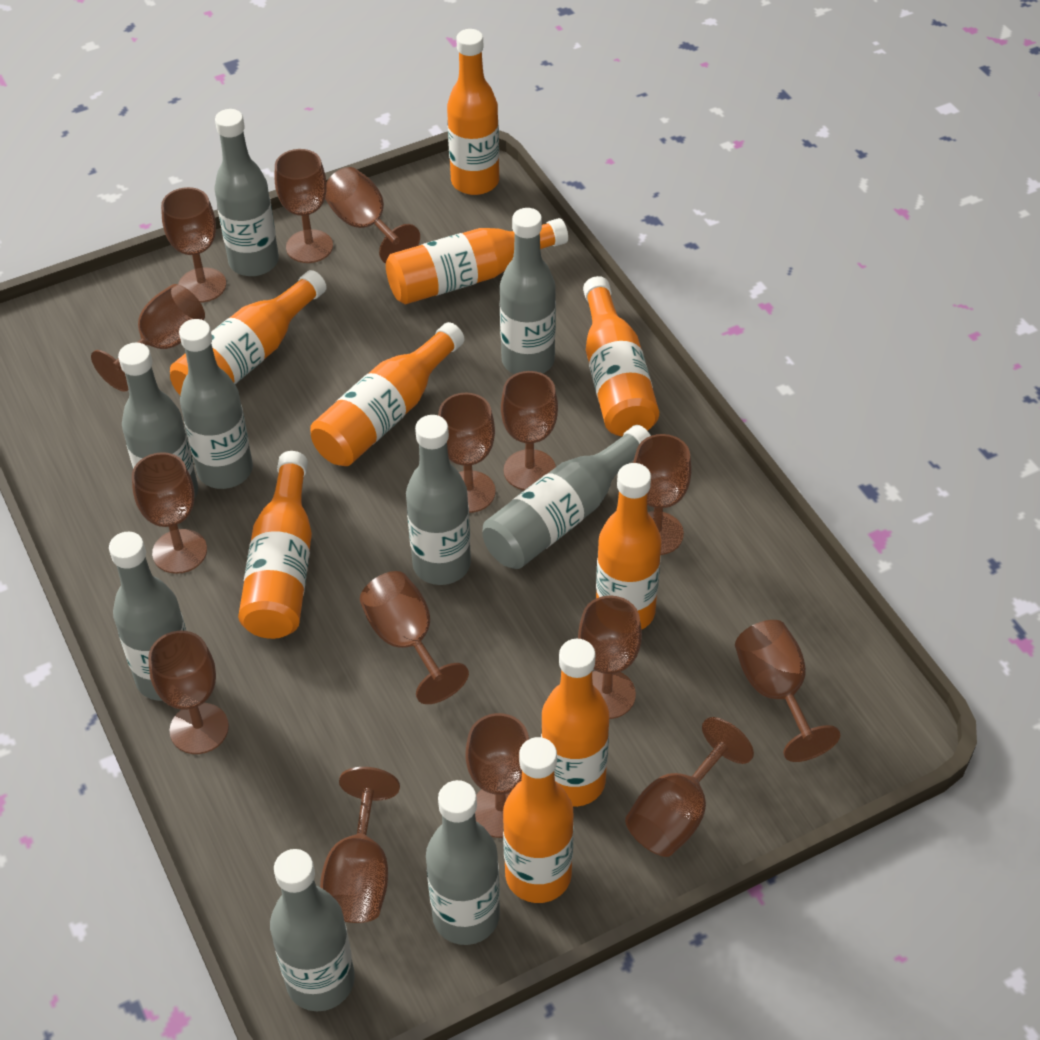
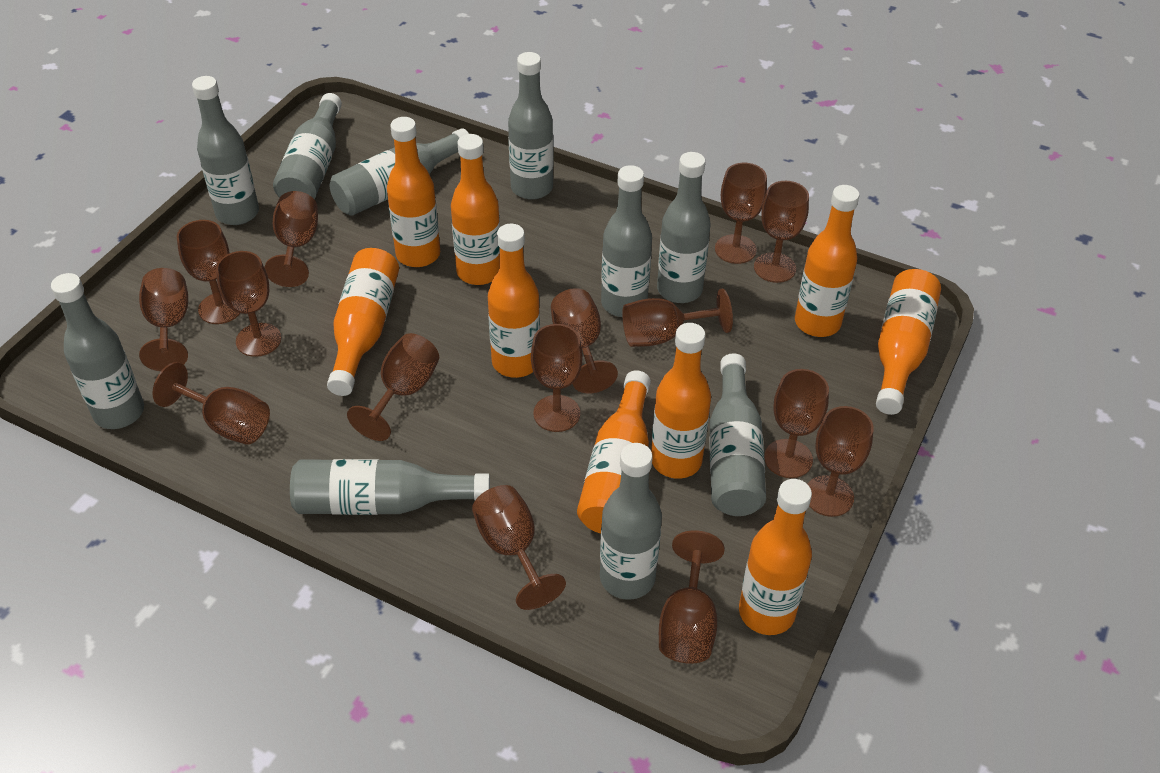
grey bottle: [109,532,186,701] [118,343,198,499] [179,319,253,489] [214,109,279,276] [270,849,355,1011] [406,415,471,585] [426,780,500,945] [483,425,651,569] [500,208,556,374] = 9 -> [51,273,144,429] [192,76,259,225] [273,93,342,200] [290,459,490,515] [330,128,469,216] [508,52,553,200] [600,443,662,600] [601,165,652,317] [657,152,710,303] [709,353,766,516] = 10

